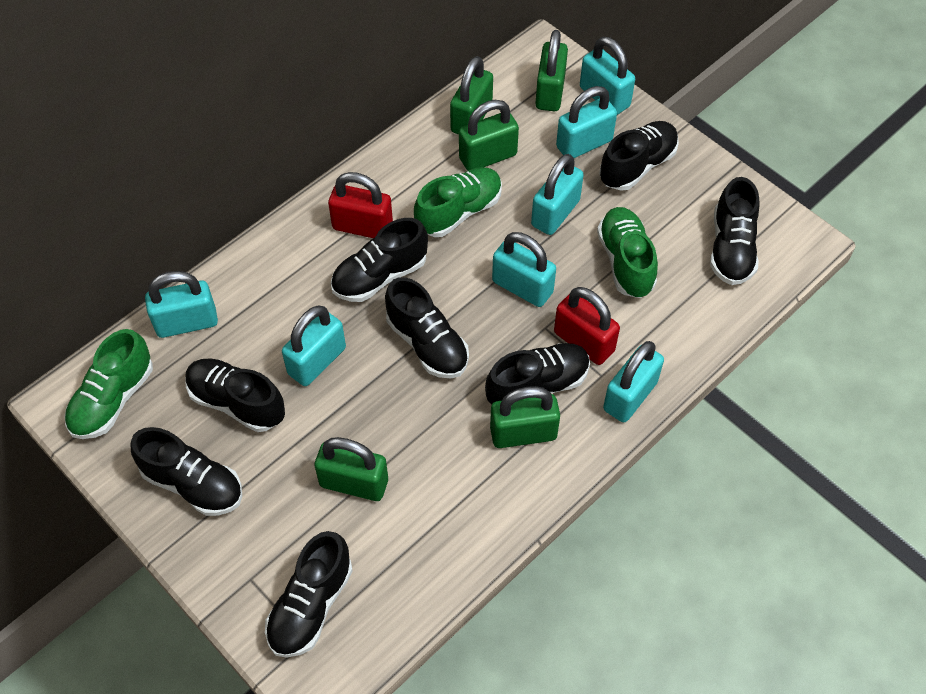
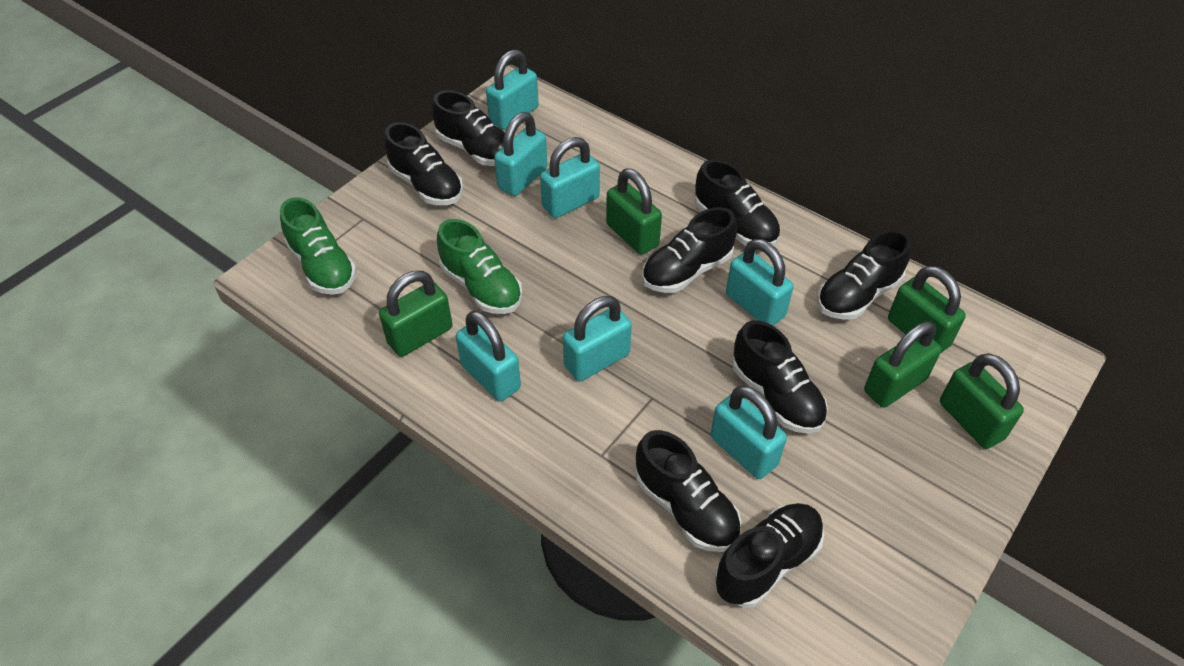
green shoe: [64,329,153,439] [414,167,502,237] [597,207,658,298] = 3 -> [280,197,357,295] [437,219,523,314] = 2
red padlock: [328,172,393,238] [554,287,620,365] = 2 -> none = 0

